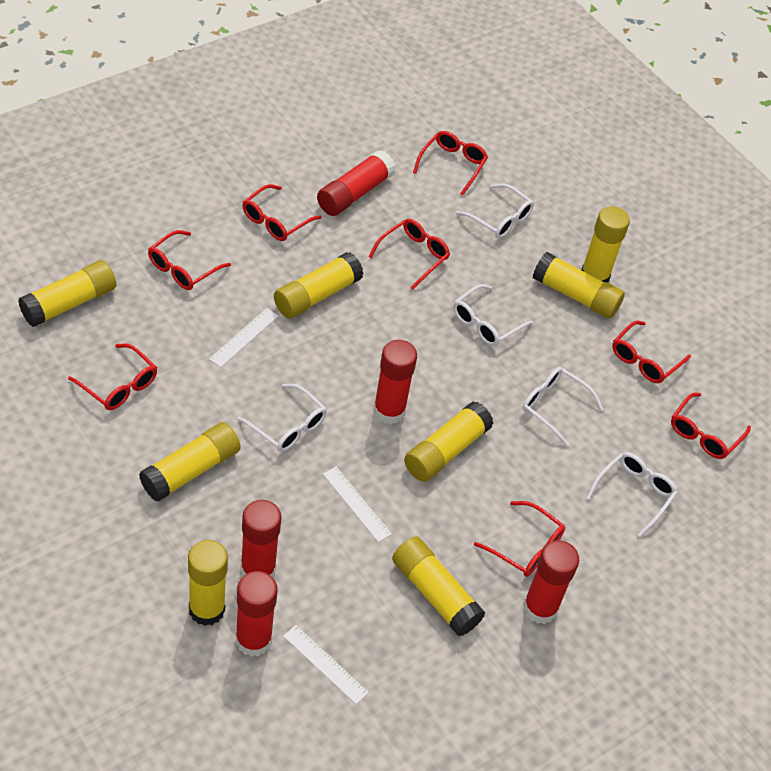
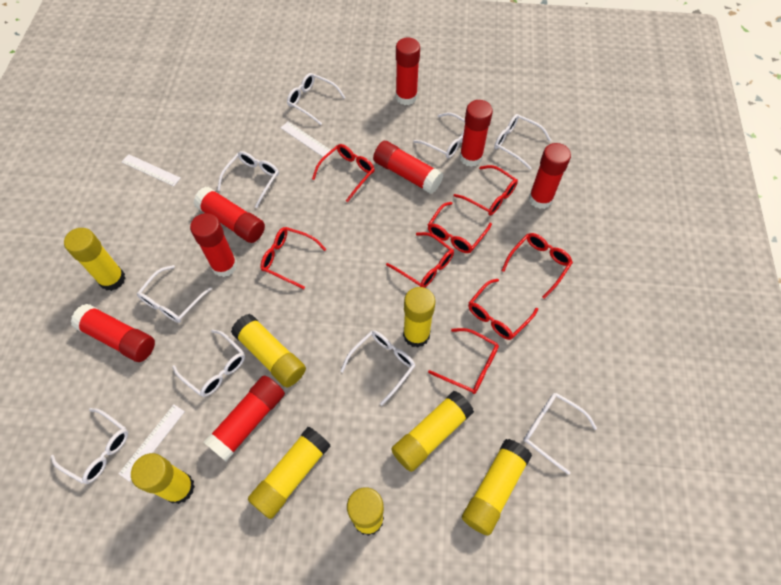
red glue stick: [235,571,277,657] [240,500,281,577] [317,150,396,216] [373,340,417,424] [523,541,579,624] = 5 -> [71,304,155,362] [190,213,237,277] [193,187,265,243] [203,375,285,461] [373,141,443,194] [396,37,420,105] [460,100,493,167] [529,143,571,209] = 8
white glasses: [237,384,327,452] [453,284,533,346] [456,183,534,238] [522,367,604,447] [586,452,678,537] = 5 -> [50,408,128,484] [137,265,212,323] [172,329,245,397] [217,151,279,208] [287,73,345,125] [340,330,415,406] [413,112,465,158] [494,114,551,170] [523,393,597,475] = 9

